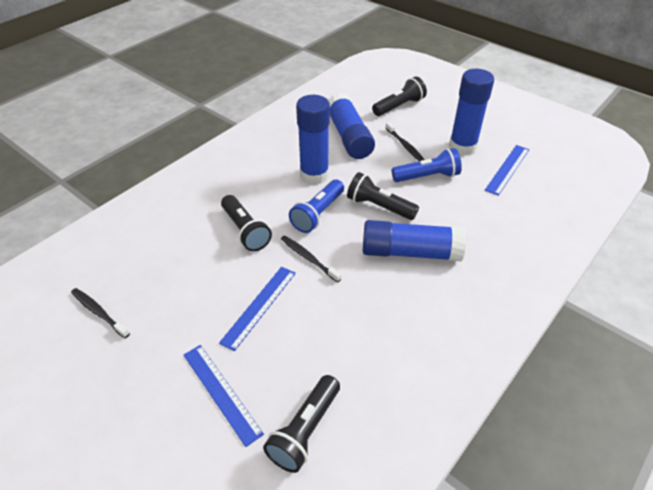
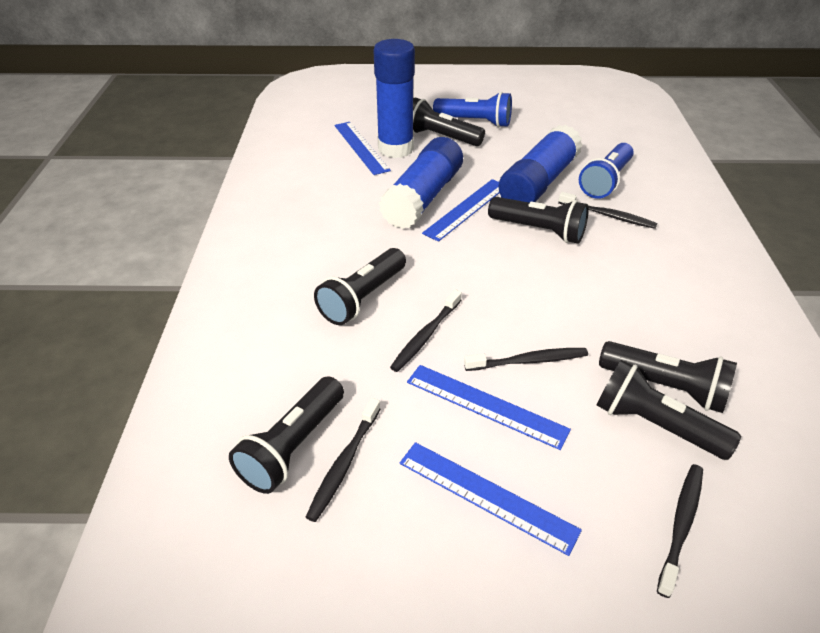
black flashlight: [221,195,272,251] [263,375,340,473] [347,172,419,220] [372,77,427,116] = 4 -> [229,376,344,494] [314,248,406,325] [413,97,485,146] [488,197,589,243] [596,360,741,460] [599,341,737,413] = 6
black toothbrush: [71,288,130,338] [281,236,341,283] [386,122,425,161] = 3 -> [306,398,381,522] [390,289,462,372] [464,348,588,371] [558,192,657,229] [657,464,703,598] = 5
blue glue stick: [296,95,330,185] [328,93,375,159] [363,220,466,261] [449,69,494,156] = 4 -> [373,39,415,158] [379,137,463,229] [498,125,583,203] = 3
blue ruler: [184,345,264,447] [219,267,296,351] [485,145,529,196] = 3 -> [334,122,391,175] [400,442,582,556] [407,365,571,450] [422,179,499,242] = 4

